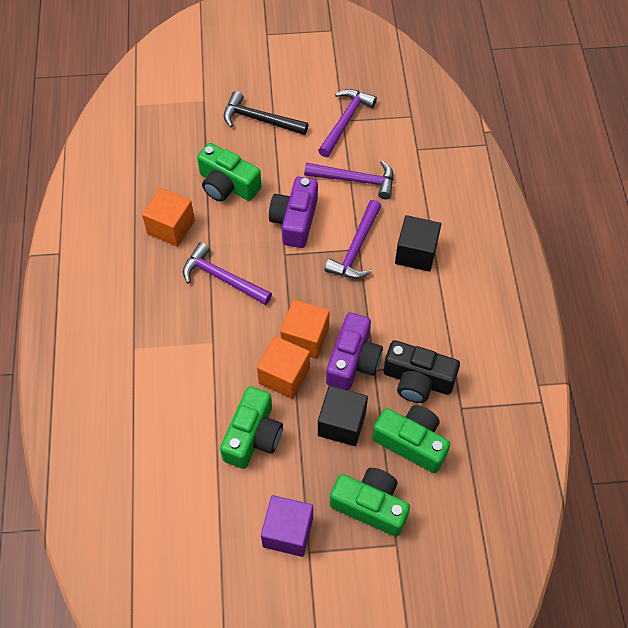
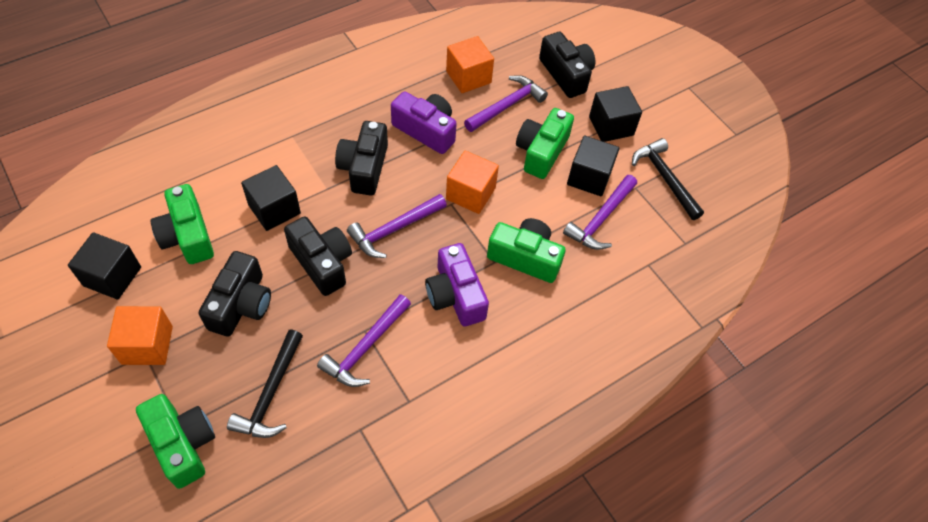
black camera: [383,340,460,403] = 1 -> [199,251,271,337] [284,217,352,296] [335,121,388,195] [539,32,595,98] = 4
black cube: [318,386,368,446] [395,215,441,272] = 2 -> [68,232,141,300] [241,165,301,231] [567,136,620,196] [589,86,642,142] = 4
black hammer: [224,91,308,135] = 1 -> [227,330,303,438] [632,138,704,220] = 2
purple cube: [261,495,313,557] = 1 -> none = 0

